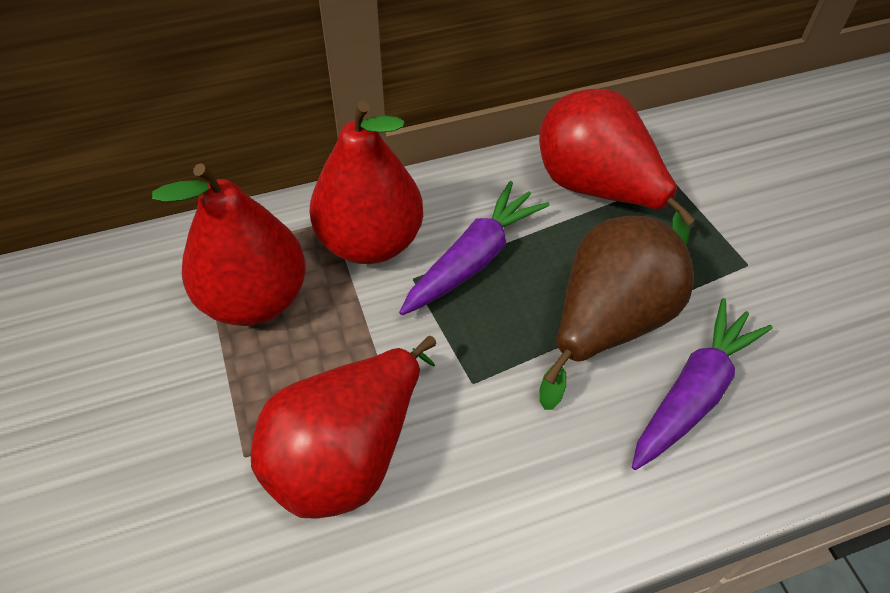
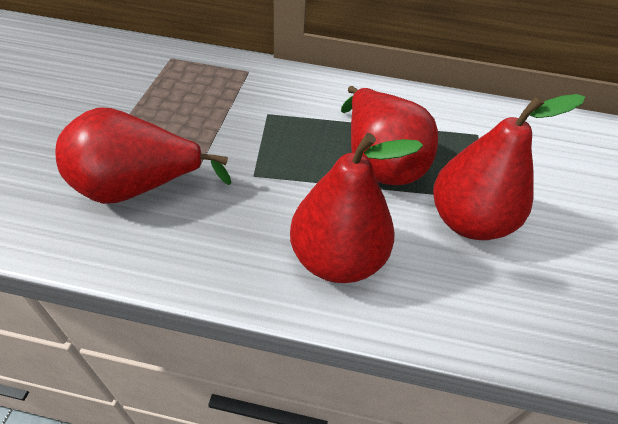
brown pear: [540,216,694,410] = 1 -> none = 0
purple carrot: [399,181,550,315] [632,298,773,470] = 2 -> none = 0

